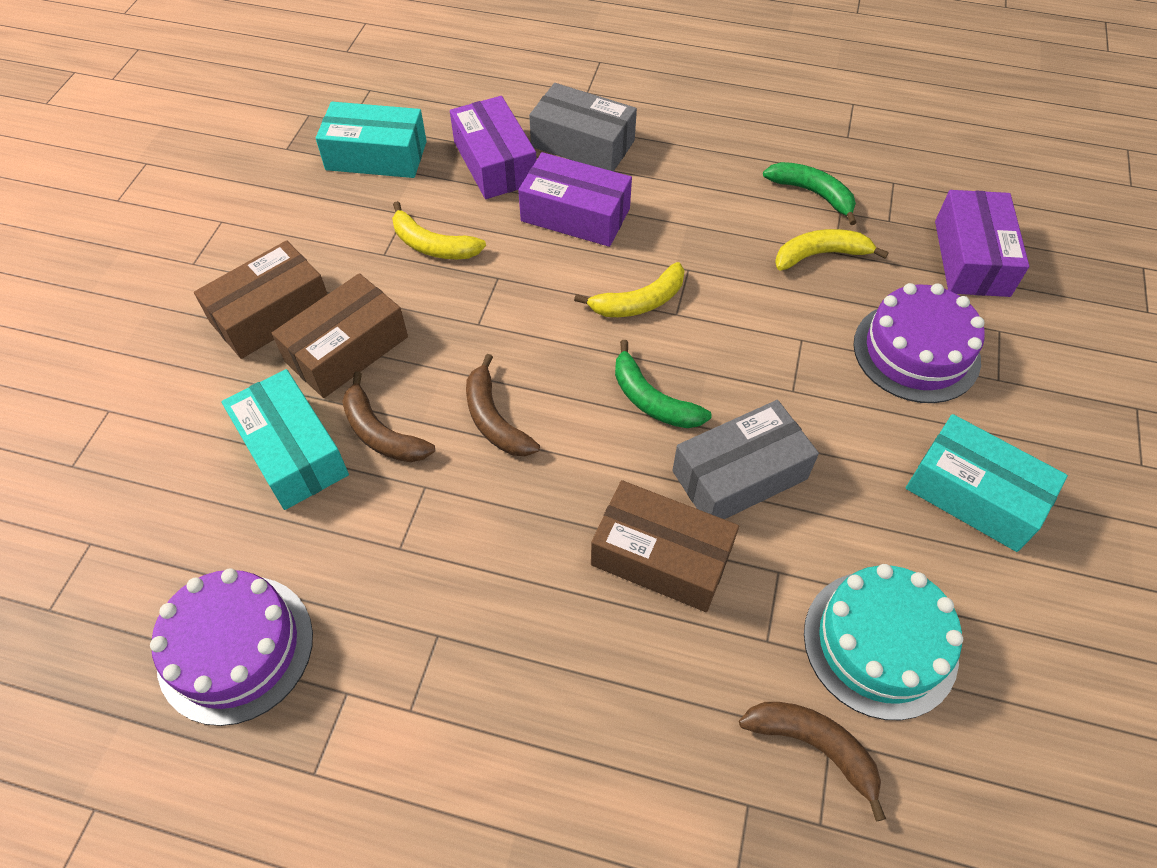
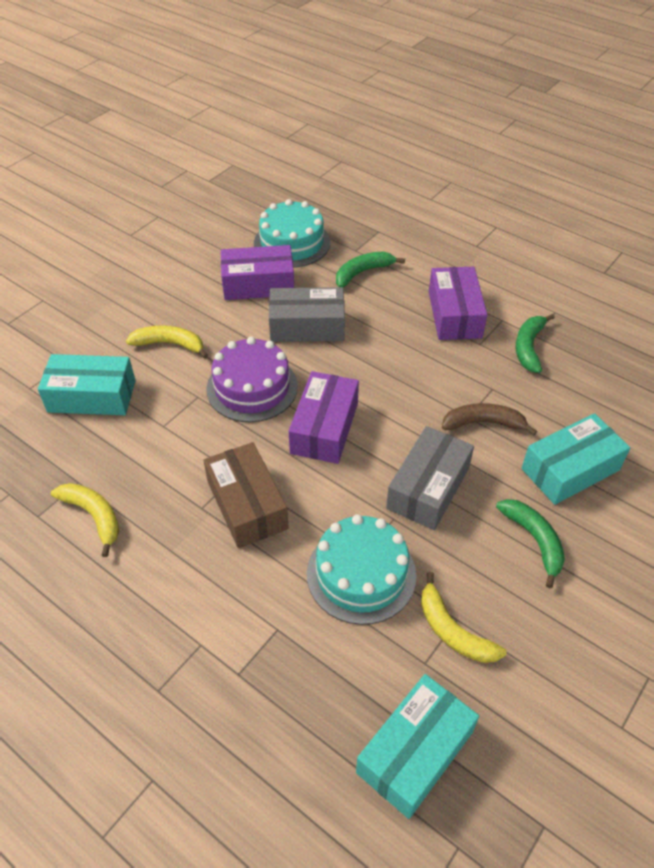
brown banana: [342,372,435,462] [466,354,540,456] [739,702,886,821] = 3 -> [442,403,537,435] = 1
brown box: [194,240,328,359] [272,273,408,398] [591,480,739,612] = 3 -> [204,442,289,548] = 1
green banana: [615,340,712,428] [763,162,857,225] = 2 -> [336,251,405,287] [496,499,565,588] [516,314,555,373] = 3
purple cake: [150,568,313,726] [853,283,985,403] = 2 -> [207,337,298,422] = 1
turquoise cake: [804,564,963,720] = 1 -> [254,199,330,268] [307,514,416,625] = 2

